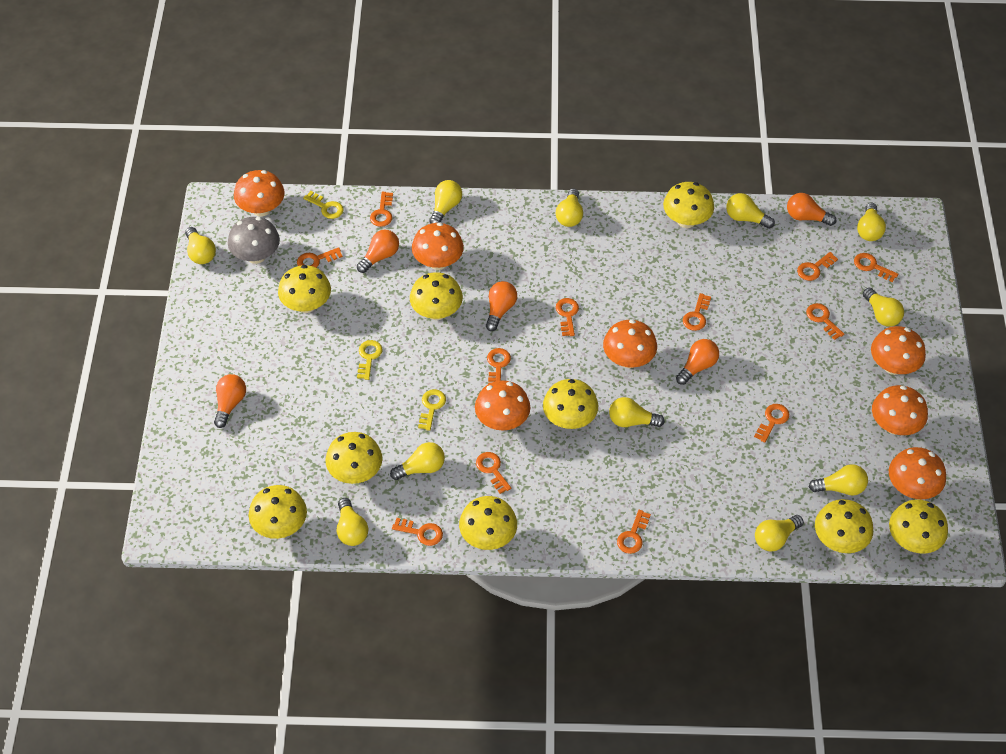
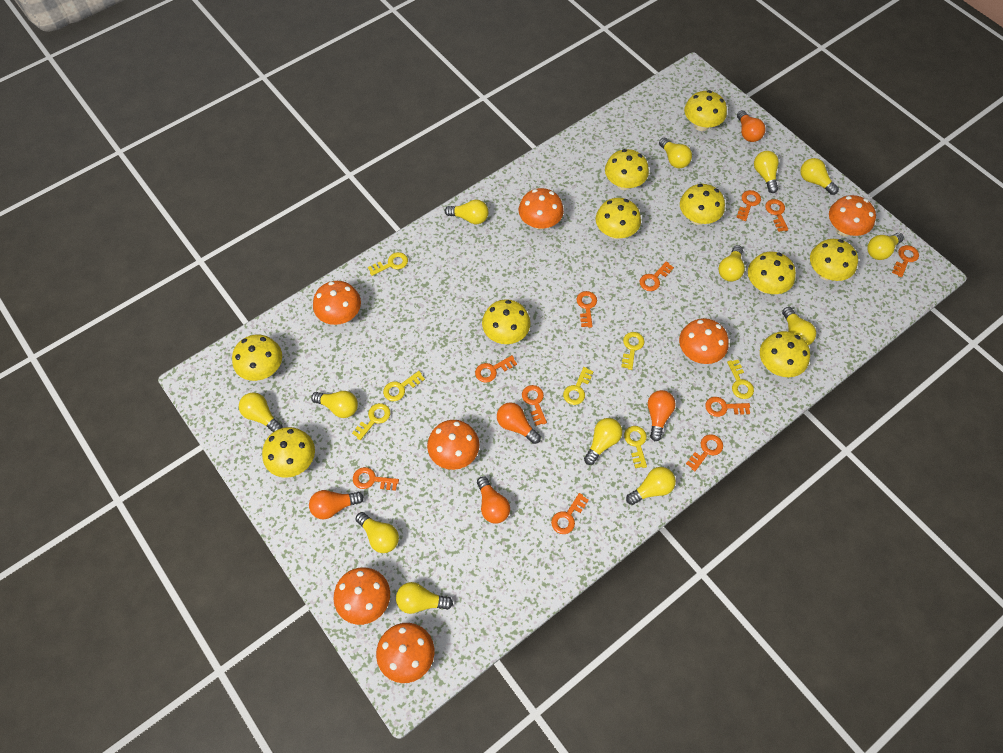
grey mushroom: [228,217,280,264] = 1 -> none = 0
orange key: [297,247,343,268] [370,192,393,227] [392,518,443,546] [476,452,511,494] [487,348,511,384] [556,298,579,336] [617,510,651,554] [683,293,711,331] [754,404,789,443] [797,252,838,281] [806,303,844,340] [854,253,898,282] = 12 -> [353,467,399,491] [475,355,517,383] [522,385,547,426] [551,493,589,534] [576,291,597,328] [640,261,674,291] [686,434,723,471] [705,397,750,417] [736,190,761,221] [765,199,788,232] [892,245,919,277] = 11
yellow key: [303,191,344,219] [357,340,382,380] [418,389,446,431] = 3 -> [352,403,390,440] [368,252,408,276] [383,371,425,401] [563,367,594,405] [621,332,644,370] [624,426,647,468] [727,360,754,399] = 7
yellow light bulb: [185,227,216,264] [337,498,368,546] [390,442,445,480] [429,180,462,224] [556,189,583,227] [609,397,665,427] [726,193,775,229] [755,515,804,552] [809,464,868,496] [857,203,886,241] [863,288,904,327] = 11 -> [239,392,283,432] [311,391,358,418] [355,512,399,553] [396,582,453,614] [445,200,489,224] [584,418,622,465] [626,467,676,505] [659,138,692,168] [718,245,745,282] [754,151,779,193] [782,307,816,345] [800,158,839,195] [867,233,904,260] = 13
yellow mushroom: [249,485,307,539] [278,265,331,313] [326,432,382,484] [410,272,463,320] [459,496,517,550] [543,379,598,429] [663,182,714,228] [815,499,873,553] [889,499,948,554] = 9 -> [232,334,282,381] [262,427,315,478] [482,299,530,344] [596,198,641,239] [605,149,649,190] [680,184,725,225] [684,90,727,131] [748,252,796,294] [760,331,810,377] [810,239,858,281] = 10

